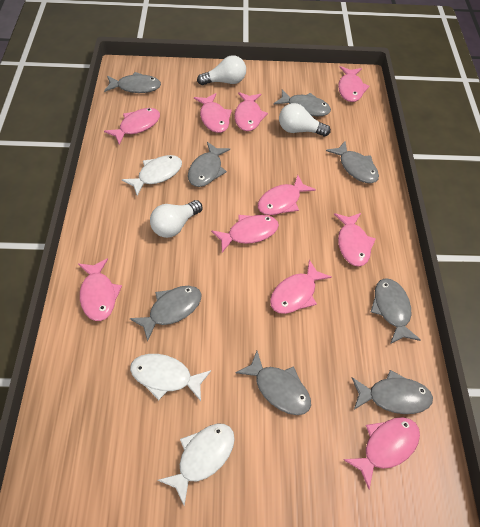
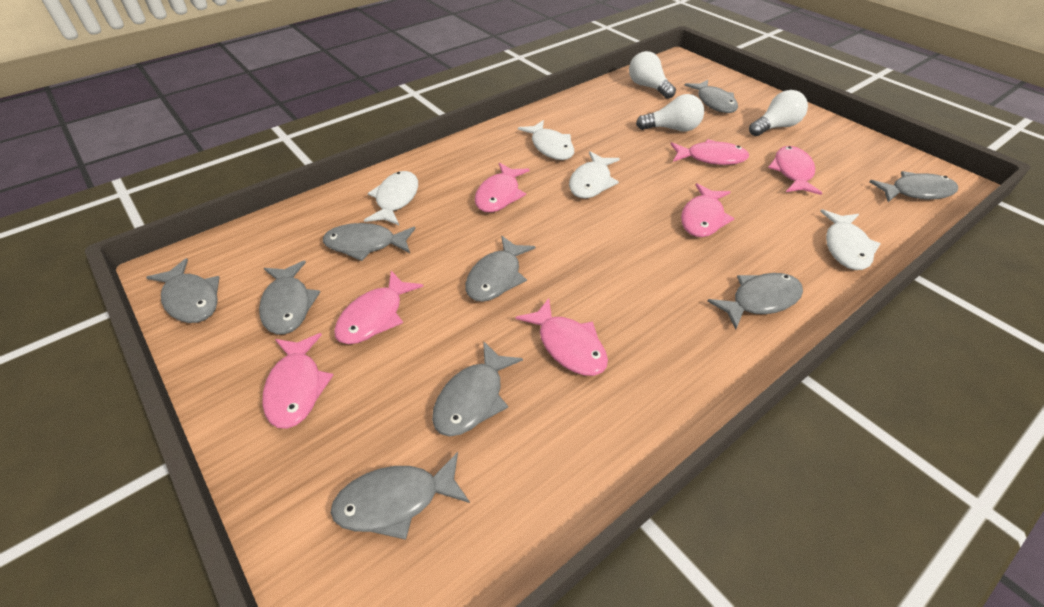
grey fish: [104,72,161,93] [130,286,201,342] [188,142,230,187] [236,351,311,415] [274,90,331,116] [326,141,379,184] [352,370,433,414] [371,278,421,344] = 8 -> [146,258,220,323] [259,261,320,334] [323,223,416,261] [330,452,470,540] [432,341,523,436] [465,236,536,302] [684,80,738,113] [707,273,803,330] [869,171,958,202] = 9
pink fish: [78,258,122,321] [104,108,160,145] [194,93,232,133] [211,215,279,252] [234,92,268,131] [258,175,316,215] [270,260,332,314] [334,213,376,267] [338,66,370,102] [344,417,420,490] = 10 -> [262,333,333,429] [334,271,424,344] [475,163,530,212] [515,298,608,376] [670,139,749,165] [681,183,735,237] [768,146,822,195] = 7
white fish: [122,155,182,196] [130,354,211,401] [157,424,235,506] = 3 -> [364,171,418,225] [518,120,574,160] [569,151,620,198] [820,209,881,270] = 4

